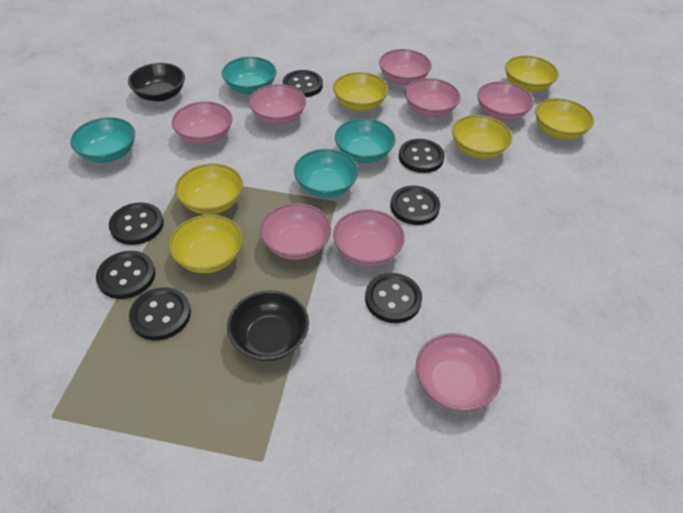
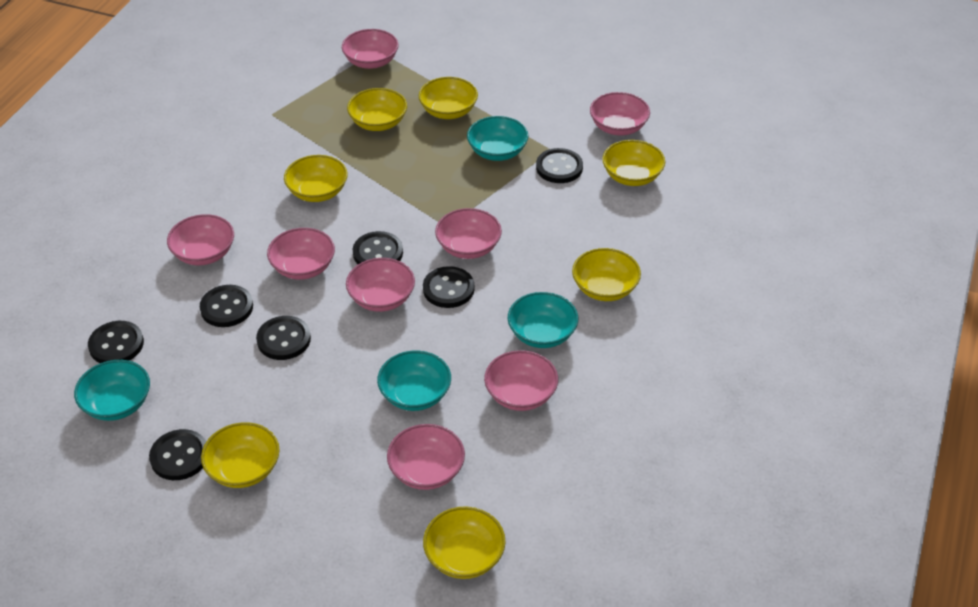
black bowl: [128,63,185,101] [227,290,309,361] = 2 -> none = 0
yellow bowl: [169,215,243,273] [175,164,243,215] [333,72,389,111] [452,115,512,159] [505,56,559,92] [535,98,594,139] = 6 -> [201,422,280,488] [284,155,348,202] [347,88,407,131] [418,77,478,119] [423,506,506,579] [572,248,641,301] [602,140,665,186] = 7

